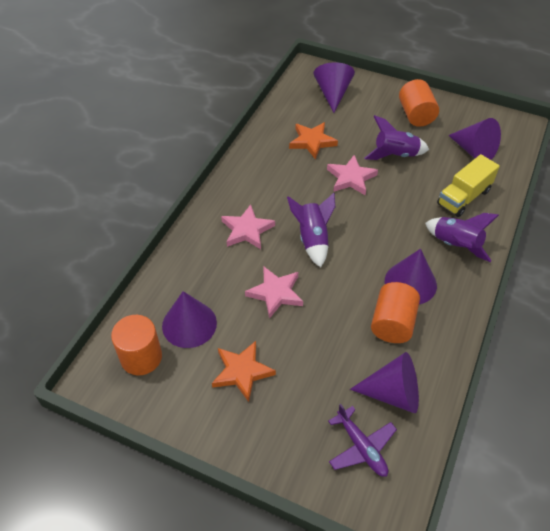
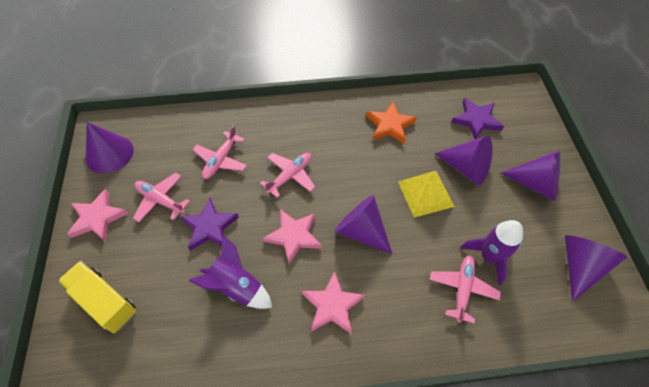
orange cylinder: [111,315,162,375] [371,282,420,343] [399,79,439,127] = 3 -> none = 0
orange star: [212,341,276,402] [289,122,338,159] = 2 -> [366,102,417,144] = 1
pink plane: none = 0 -> [133,173,190,222] [193,125,247,179] [260,153,315,198] [430,255,501,324] = 4
purple plane: [328,404,397,477] = 1 -> none = 0
purple rocket: [287,193,335,268] [364,115,429,160] [425,213,499,262] = 3 -> [189,235,273,309] [460,220,523,285] = 2
purple star: none = 0 -> [180,198,239,251] [451,98,504,139] = 2
yellow pyramid: none = 0 -> [398,171,455,218] = 1

